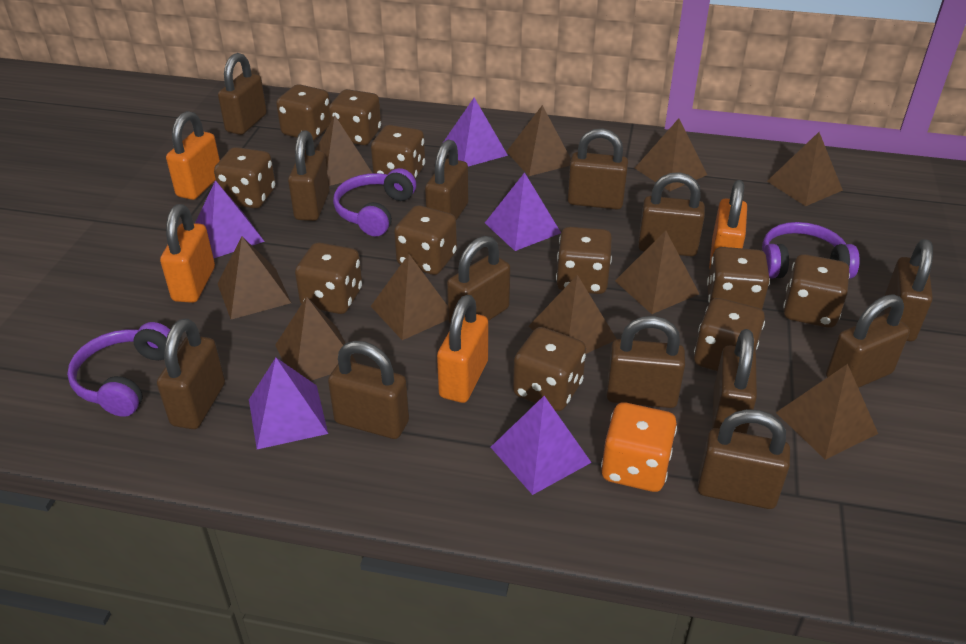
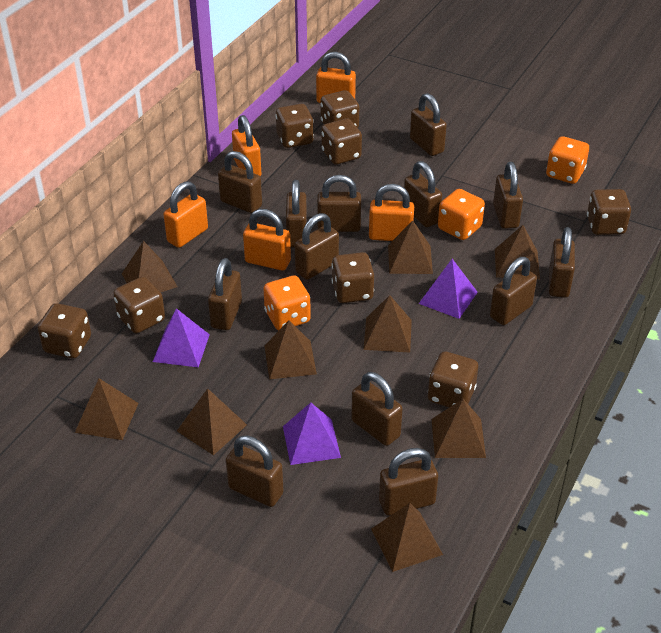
brown dice: [214,147,276,208] [276,84,330,140] [295,242,362,314] [329,89,381,145] [371,125,425,179] [394,205,457,275] [513,327,586,411] [556,227,612,294] [694,298,765,371] [707,247,770,310] [783,254,850,328] = 11 -> [38,303,91,358] [113,277,165,333] [275,104,314,148] [320,90,359,128] [321,118,362,165] [331,252,374,303] [428,351,478,407] [587,189,631,235] = 8
brown pyramid: [217,237,291,319] [275,297,357,381] [316,115,372,186] [371,254,448,340] [507,105,571,176] [529,275,616,354] [615,231,699,314] [635,118,707,191] [767,132,843,206] [776,364,878,460] = 10 -> [75,378,139,440] [122,241,177,292] [177,388,247,455] [264,320,317,379] [364,295,412,353] [371,503,443,572] [388,220,433,274] [432,399,486,458] [495,225,540,279] = 9
orange dice: [601,402,677,492] = 1 -> [263,275,311,330] [438,189,485,240] [546,136,589,184] = 3
orange padlock: [160,204,215,303] [166,111,220,200] [437,295,488,403] [709,180,747,269] = 4 -> [163,181,208,248] [232,115,261,176] [243,209,291,270] [316,52,356,103] [369,184,414,241] = 5
purple headphones: [67,322,170,417] [333,168,416,236] [762,222,860,279] = 3 -> none = 0
purple pyramid: [195,180,265,258] [249,358,328,449] [444,98,508,166] [485,172,561,251] [491,396,592,495] = 5 -> [153,308,210,367] [283,402,341,465] [419,259,478,319] = 3

